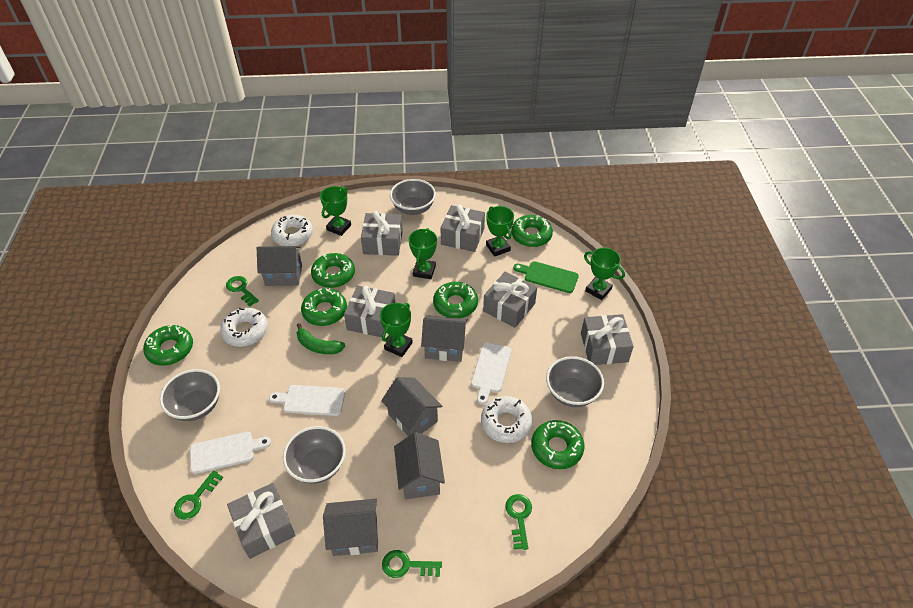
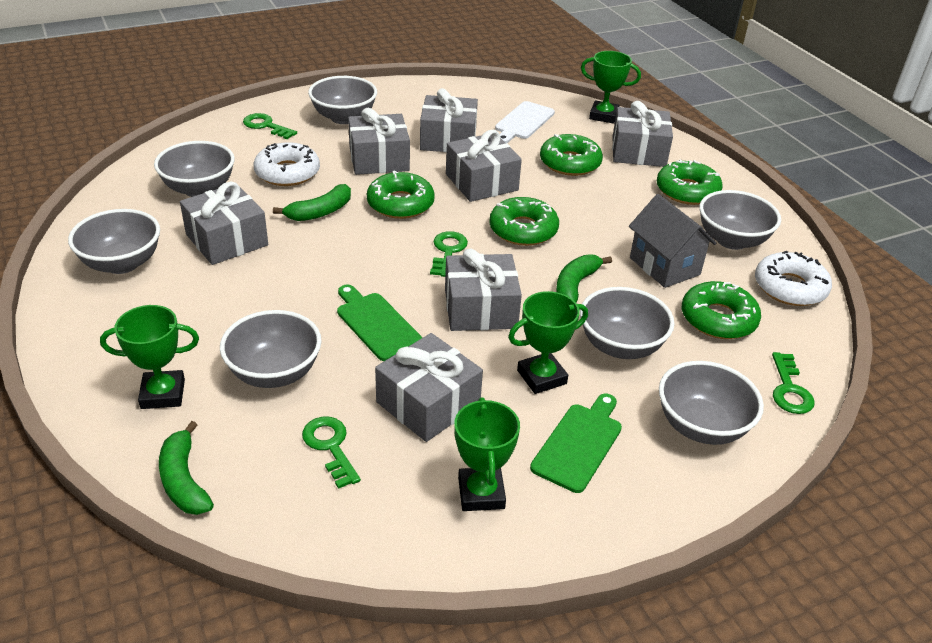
green banana: [297,323,345,354] = 1 -> [159,421,214,515] [273,184,351,221] [556,254,612,302] = 3
green cutting board: [513,261,579,293] = 1 -> [337,285,423,361] [530,394,622,493] = 2
green donut: [143,325,193,366] [301,288,347,326] [311,253,355,288] [433,282,478,318] [511,215,553,247] [531,420,584,469] = 6 -> [367,171,435,219] [489,197,559,246] [540,134,603,176] [657,160,723,205] [682,281,761,339] = 5
green trophy: [320,186,351,236] [380,303,413,357] [408,228,437,279] [486,206,514,257] [584,248,625,300] = 5 -> [100,305,199,409] [454,397,520,511] [508,291,588,394] [581,51,641,124] = 4
grey bowl: [160,369,220,421] [283,426,346,484] [390,179,436,215] [546,356,604,407] = 4 -> [68,209,160,274] [154,141,235,197] [220,310,321,388] [308,76,377,124] [580,287,675,359] [659,361,764,445] [699,190,781,250] = 7
grey gift: [227,483,296,559] [344,286,395,337] [361,211,403,256] [441,205,485,252] [483,271,537,328] [581,314,634,365] = 6 -> [180,181,268,265] [348,108,410,175] [375,333,483,442] [420,88,478,152] [445,248,522,331] [446,130,522,202] [612,101,673,167] = 7
grey house: [257,246,302,286] [323,499,378,556] [381,377,442,436] [394,432,445,499] [421,315,468,362] = 5 -> [629,194,717,288] = 1
white cutting board: [190,432,271,474] [269,385,345,416] [471,342,511,404] = 3 -> [495,101,555,143] = 1
white donut: [220,308,268,347] [271,215,313,246] [481,396,532,443] = 3 -> [254,142,320,186] [755,251,832,306] = 2

